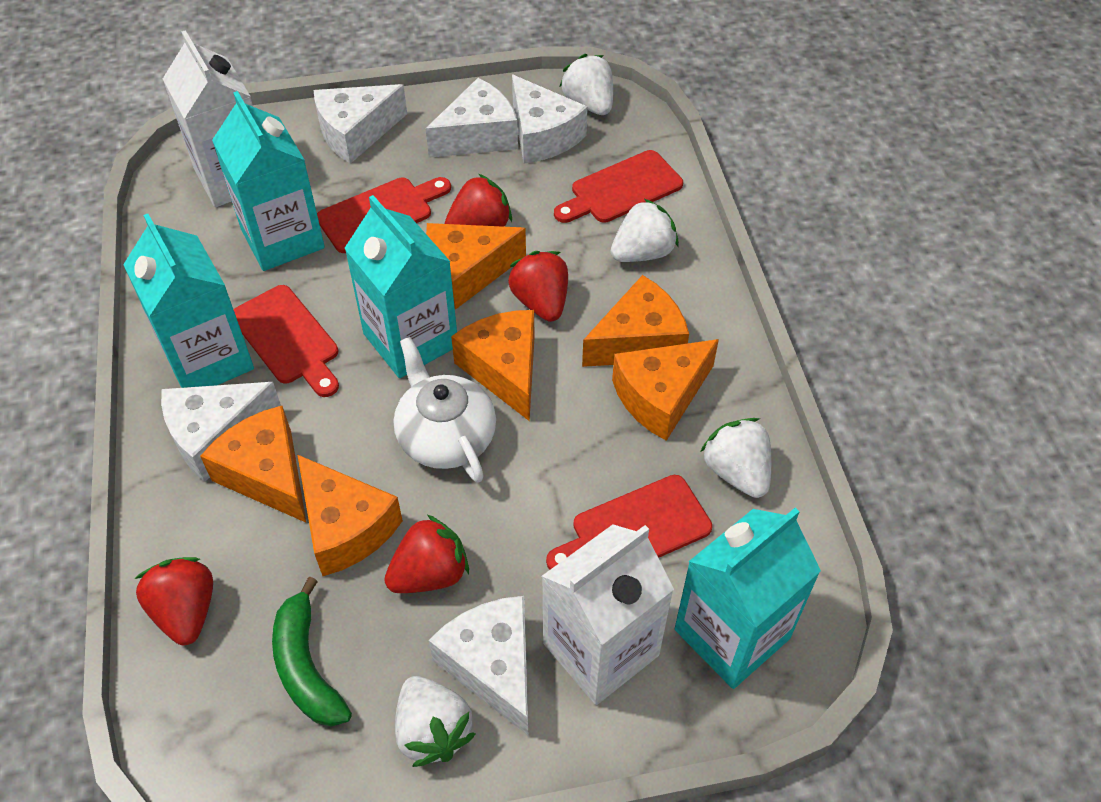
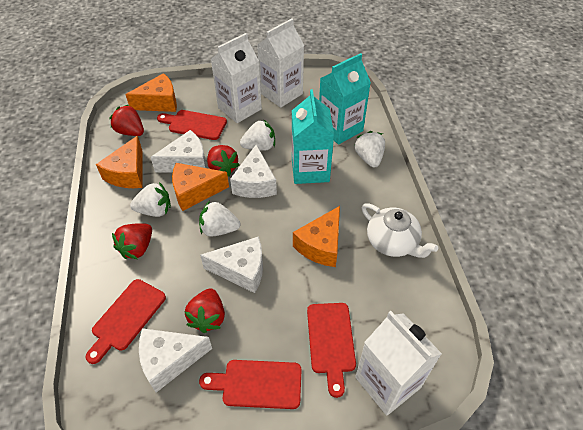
green banana: [272,577,352,727] = 1 -> none = 0
orange cheese: [200,406,306,522] [297,454,403,576] [426,223,526,309] [451,310,535,421] [582,275,689,367] [612,339,719,441] = 6 -> [96,136,143,188] [125,73,177,112] [172,163,229,211] [293,206,340,267] = 4
turquoise carton: [123,214,254,388] [212,91,325,271] [344,195,457,378] [675,508,821,689] = 4 -> [292,89,334,184] [319,53,371,145] = 2
white carton: [163,30,253,207] [542,524,674,705] = 2 -> [210,33,262,123] [257,18,304,108] [355,311,442,416] = 3
white cheese: [161,382,281,482] [314,84,407,164] [426,78,518,158] [428,596,529,736] [512,75,588,163] = 5 -> [139,328,212,392] [150,130,207,173] [200,236,263,293] [230,145,277,198] = 4

